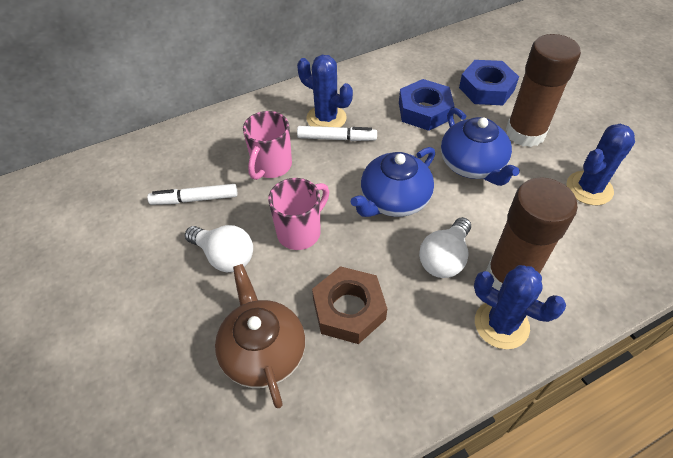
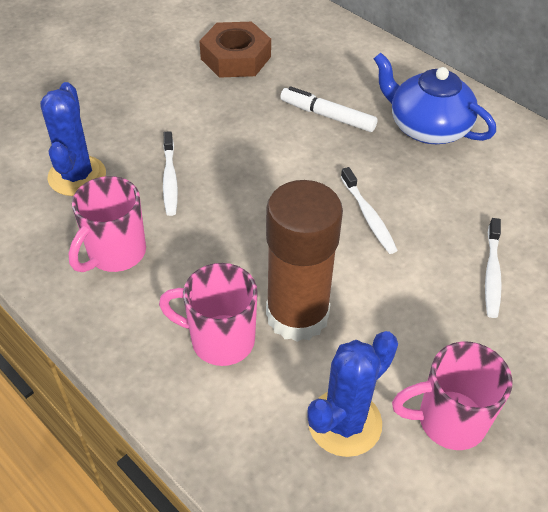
blue cactus: [297,55,353,127] [474,265,566,349] [567,124,635,205] = 3 -> [40,82,106,196] [307,331,398,457] = 2
blue nut: [399,79,455,131] [459,60,519,105] = 2 -> none = 0
blue teapot: [351,147,435,217] [441,108,520,186] = 2 -> [374,53,496,144] = 1
brown glue stick: [486,177,578,290] [506,34,581,147] = 2 -> [266,180,343,342] = 1
brown teapot: [215,264,305,408] = 1 -> none = 0
pink mug: [243,111,292,180] [268,178,329,250] = 2 -> [69,176,146,272] [159,263,258,366] [392,342,513,450] = 3
white light bulb: [185,225,253,272] [419,217,471,278] = 2 -> none = 0
white marker: [147,184,237,205] [297,126,377,141] = 2 -> [280,86,377,132] = 1
white toothbrush: none = 0 -> [163,131,178,216] [341,167,398,254] [485,218,502,318] = 3

